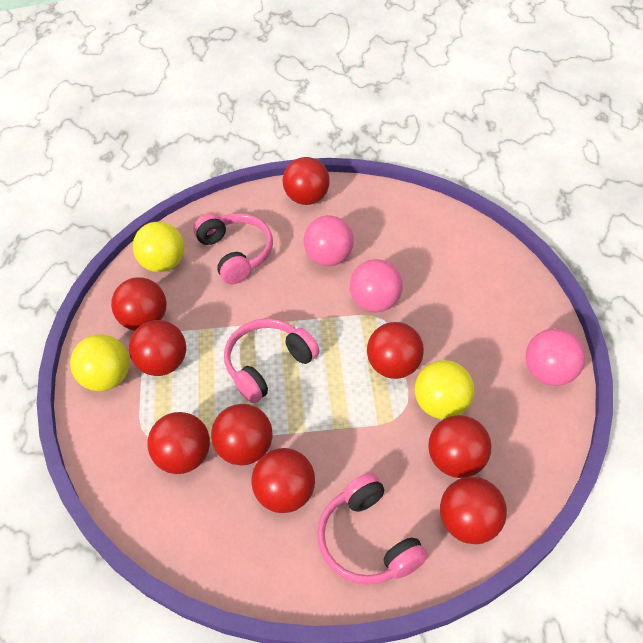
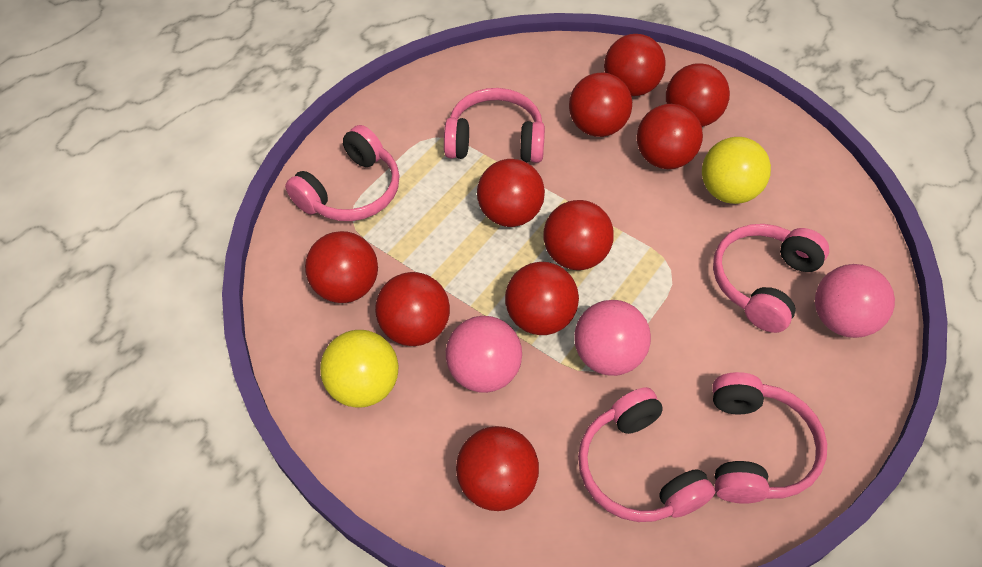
pink headphones: [193,213,273,284] [224,318,319,403] [317,473,428,585] = 3 -> [285,125,399,221] [444,88,545,163] [578,387,715,522] [712,372,827,504] [713,224,829,333] = 5
red ball: [111,277,166,331] [129,320,186,376] [147,412,210,474] [211,404,272,466] [251,448,315,513] [283,157,330,205] [367,322,424,379] [428,415,492,478] [440,477,507,544] = 9 -> [305,231,378,303] [375,272,450,346] [456,426,539,511] [477,159,545,227] [505,262,579,335] [543,200,614,270] [569,73,632,137] [604,34,665,96] [637,104,703,169] [666,63,730,127] = 10
yellow ball: [70,334,130,391] [133,222,184,272] [415,360,474,419] = 3 -> [320,330,398,407] [702,137,771,204] = 2

